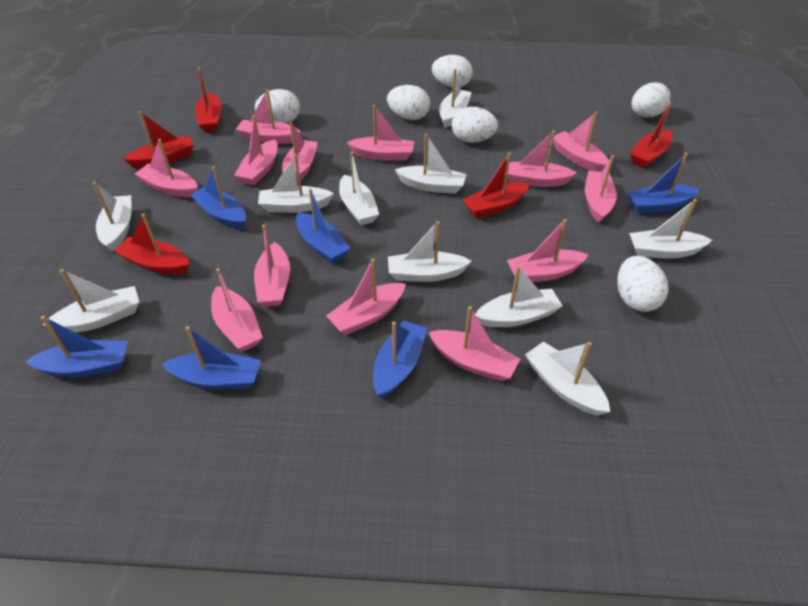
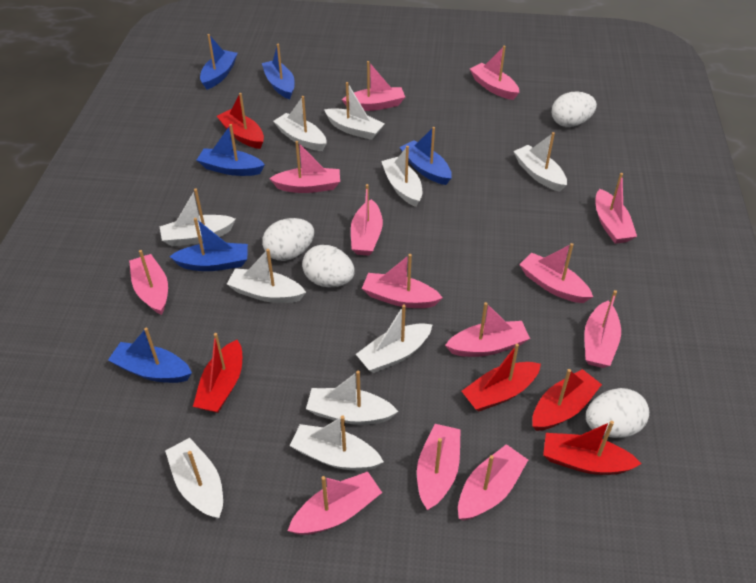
white egg: [255,89,300,123] [387,85,430,120] [432,55,473,88] [452,107,498,143] [617,256,669,312] [631,82,671,117] = 6 -> [262,218,314,261] [302,245,355,287] [552,91,597,127] [586,388,649,438] = 4

